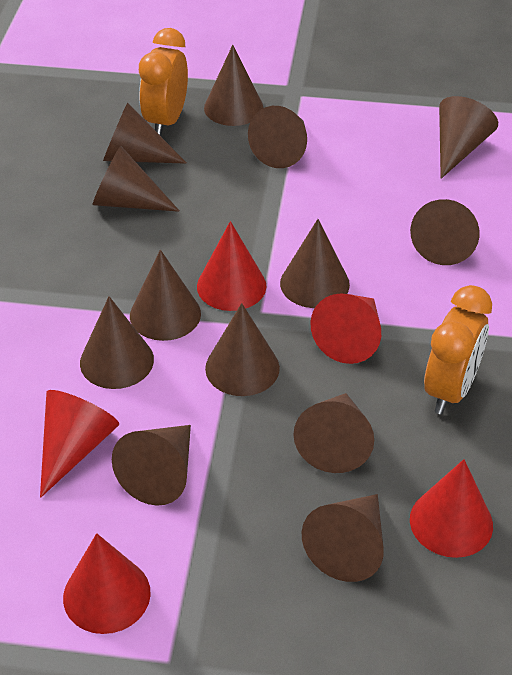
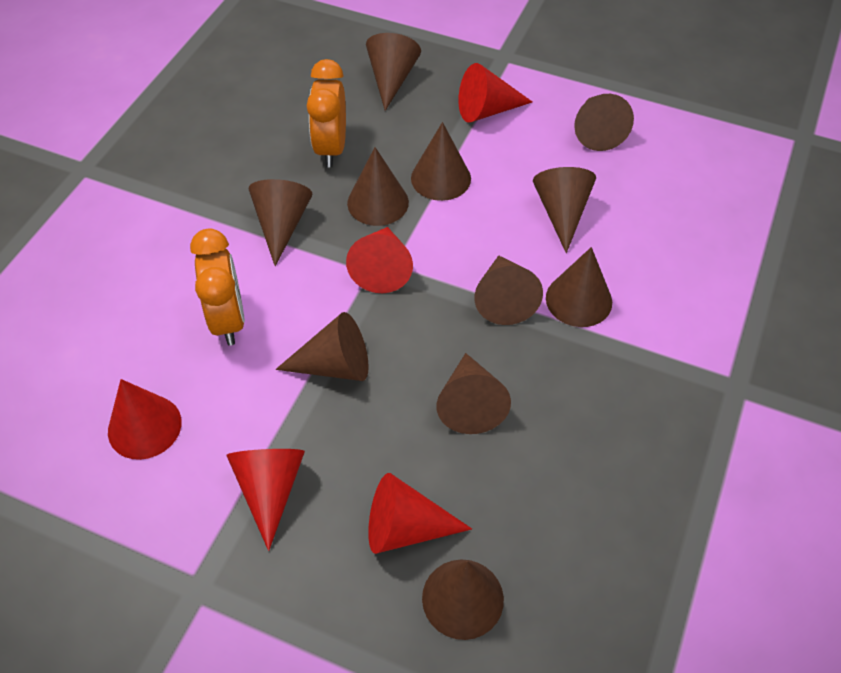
brown cone: [80,296,154,389] [92,146,180,212] [103,102,187,164] [112,425,191,506] [130,250,201,341] [204,45,264,126] [205,303,280,396] [248,106,307,168] [280,219,350,308] [294,393,374,473] [302,494,384,582] [410,199,480,265] [439,96,498,179] = 13 -> [249,179,312,266] [276,312,369,381] [347,147,409,226] [366,33,421,111] [411,122,471,201] [422,559,504,640] [437,353,511,434] [474,255,543,325] [533,167,596,253] [546,247,612,327] [574,94,634,151] = 11

